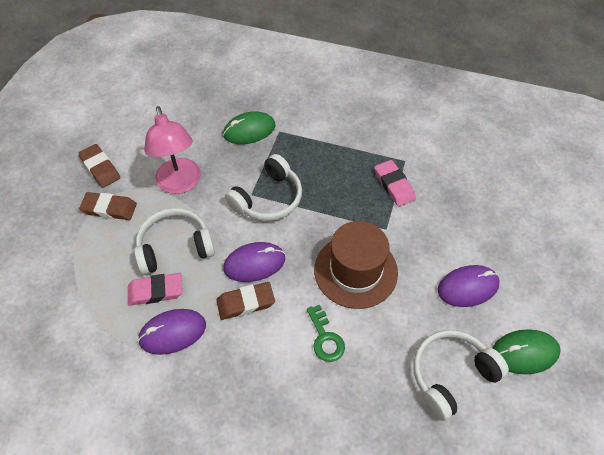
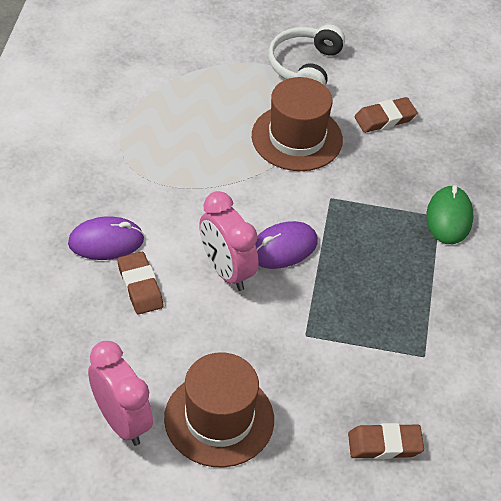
brown hat: [314,221,398,309] = 1 -> [164,352,274,467] [252,77,343,171] = 2
green key: [307,305,345,362] = 1 -> none = 0
green mouse: [223,111,276,144] [493,329,561,375] = 2 -> [426,185,473,244] = 1
pink clock: none = 0 -> [88,341,153,446] [199,191,258,291] = 2
pink eraser: [128,273,183,306] [374,160,416,207] = 2 -> none = 0
pink lamp: [144,106,201,194] = 1 -> none = 0
purple mouse: [138,309,206,355] [224,242,285,282] [438,265,500,307] = 3 -> [68,216,144,260] [255,221,318,269] = 2
white headphones: [134,208,215,275] [225,154,302,221] [413,330,509,421] = 3 -> [268,24,345,86] = 1

